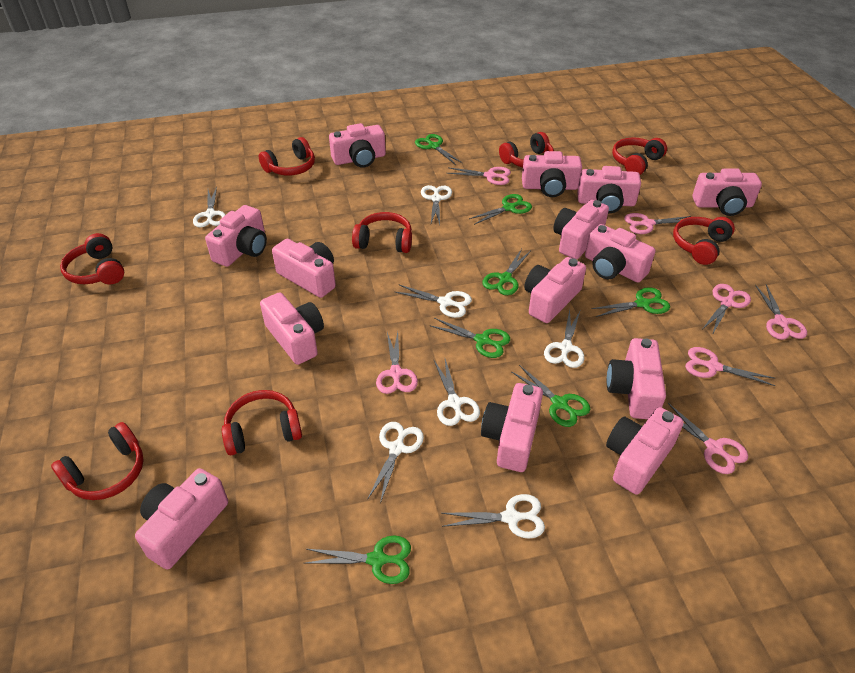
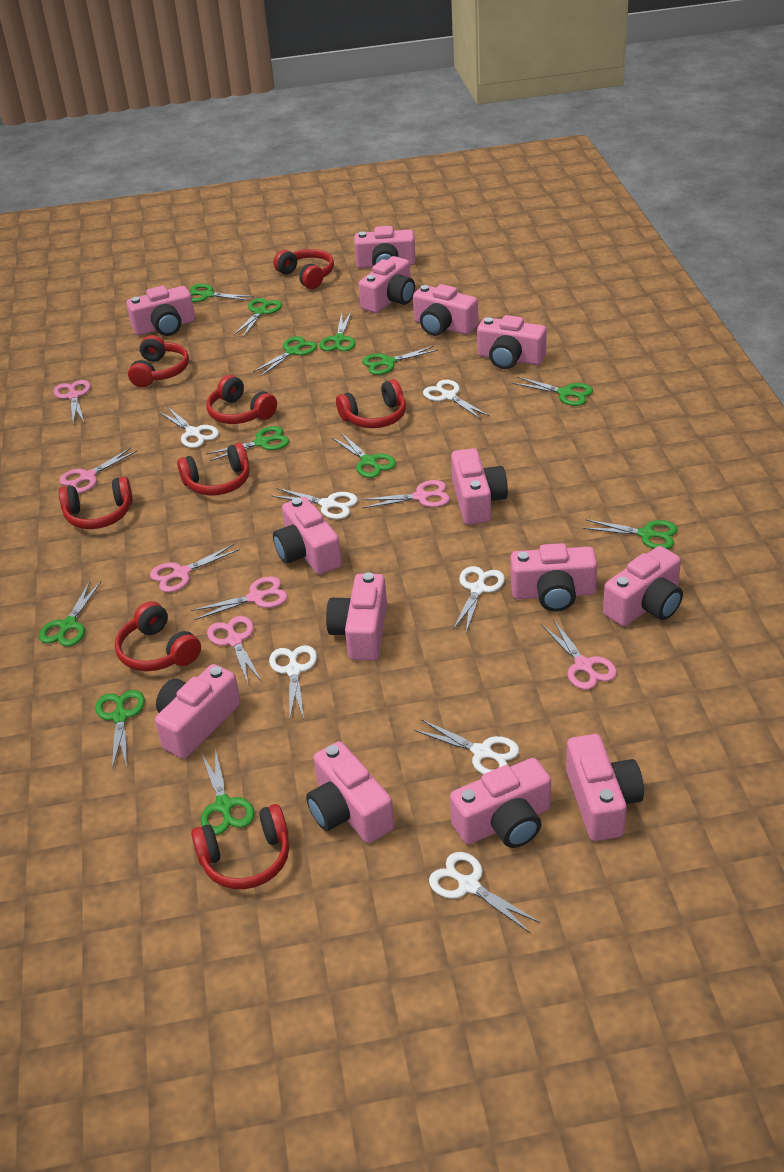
green scissors: [305,535,411,584] [415,134,462,165] [431,318,510,358] [469,194,532,225] [482,249,531,295] [511,365,590,427] [592,287,670,317] = 7 -> [39,581,101,647] [95,690,145,770] [190,284,254,302] [201,749,255,835] [206,426,290,461] [234,298,282,337] [253,336,317,376] [320,312,355,351] [331,432,396,478] [362,346,438,375] [513,377,593,406] [583,519,678,549] = 12

